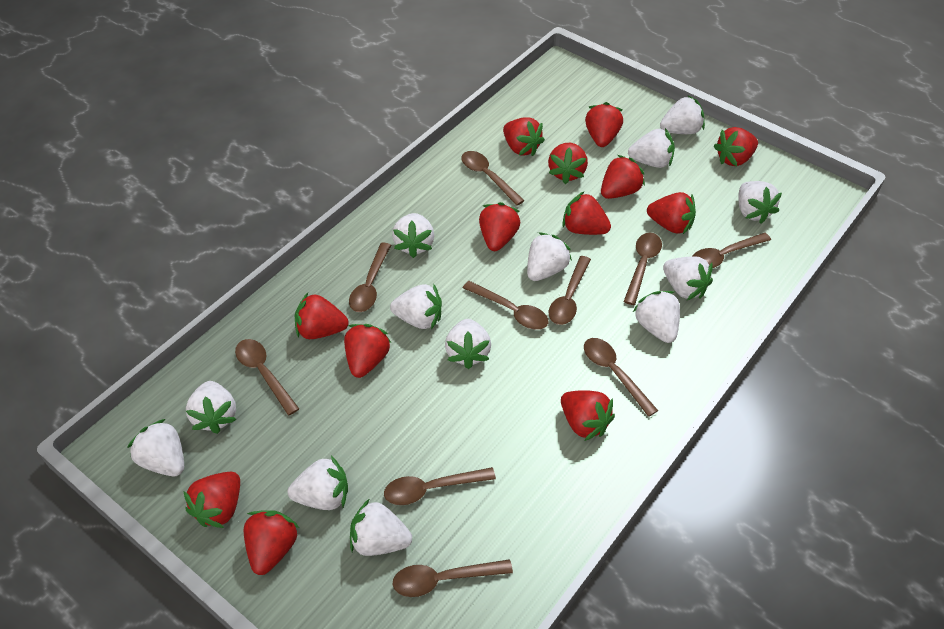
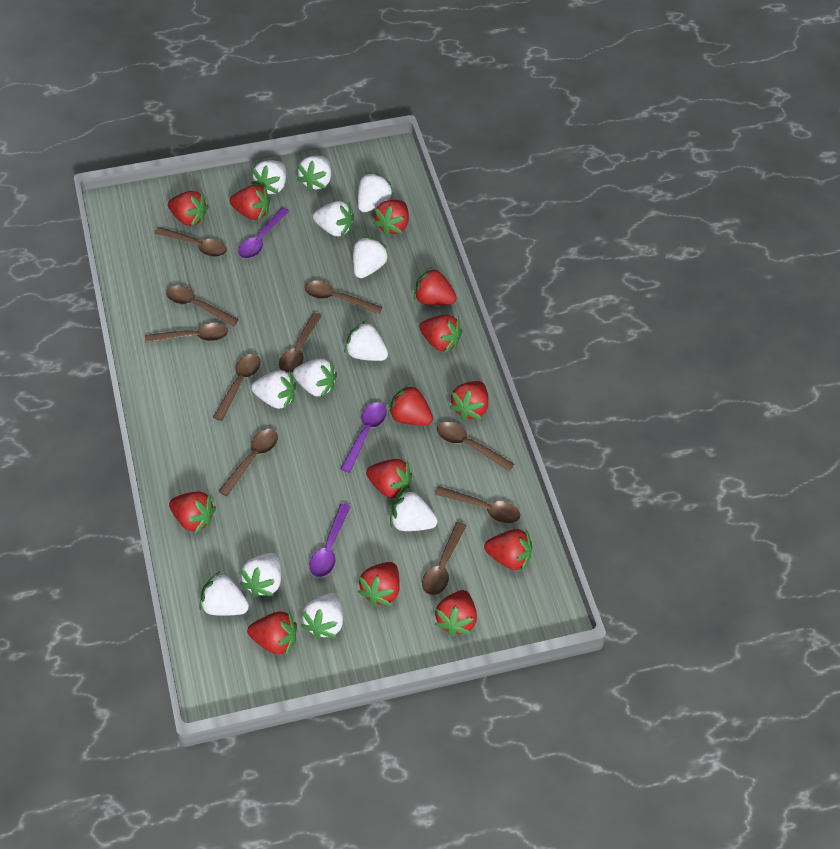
purple spoon: none = 0 -> [238,208,289,259] [309,503,351,577] [341,403,387,473] = 3
white strawberry: [127,419,184,476] [186,381,237,434] [288,456,348,510] [350,499,412,556] [390,284,442,330] [392,213,434,258] [445,319,491,369] [527,232,572,281] [628,128,675,168] [633,291,680,343] [660,96,705,134] [663,256,713,300] [738,181,782,223] = 13 -> [200,571,249,616] [240,553,281,598] [251,160,286,194] [251,370,296,409] [293,359,337,398] [297,156,331,192] [301,593,343,639] [313,201,354,237] [345,321,388,361] [353,237,389,278] [358,173,394,212] [390,489,438,531] = 12

